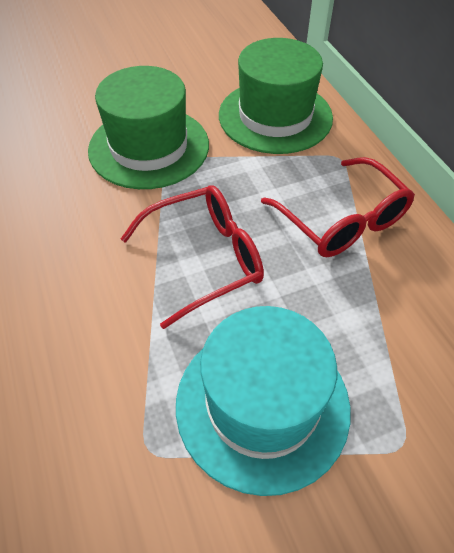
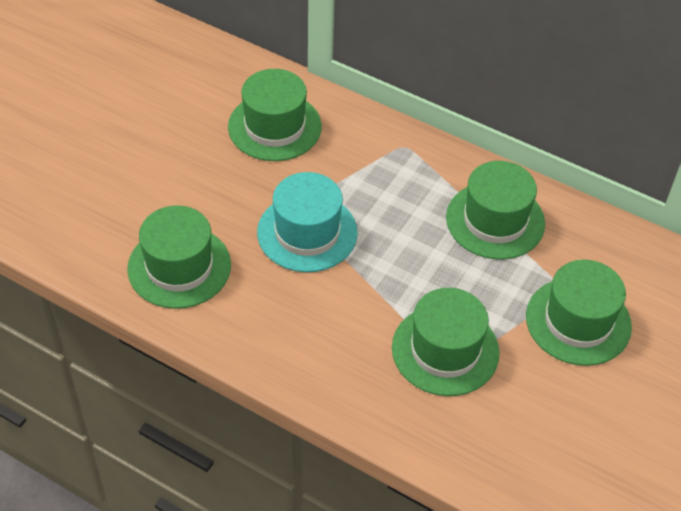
green hat: [88,66,209,189] [219,38,333,154] = 2 -> [127,205,231,309] [228,69,322,161] [392,288,499,396] [446,161,545,259] [526,260,632,366] = 5
red glasses: [121,185,264,329] [261,157,415,257] = 2 -> none = 0

